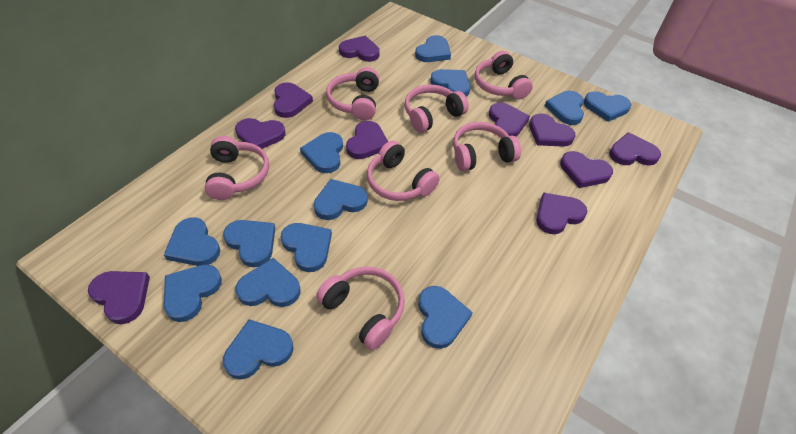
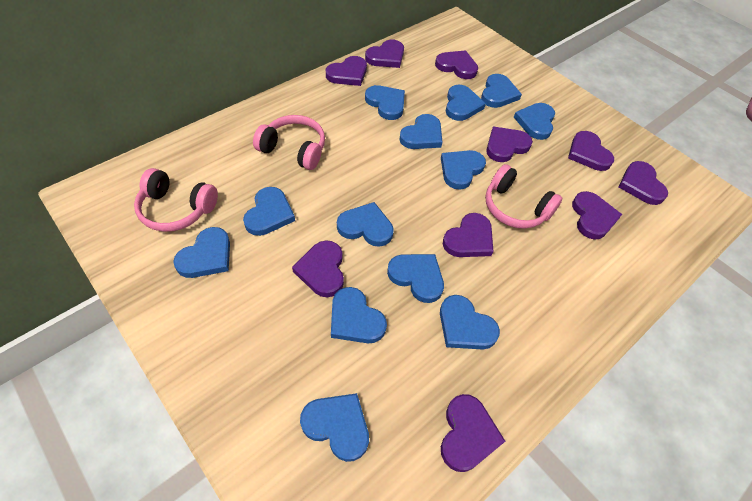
pink headphones: [205,136,269,200] [316,267,405,350] [326,67,379,120] [367,141,440,201] [405,85,469,133] [453,122,521,171] [475,51,533,99] = 7 -> [134,168,218,232] [253,115,325,170] [485,164,562,229] = 3

